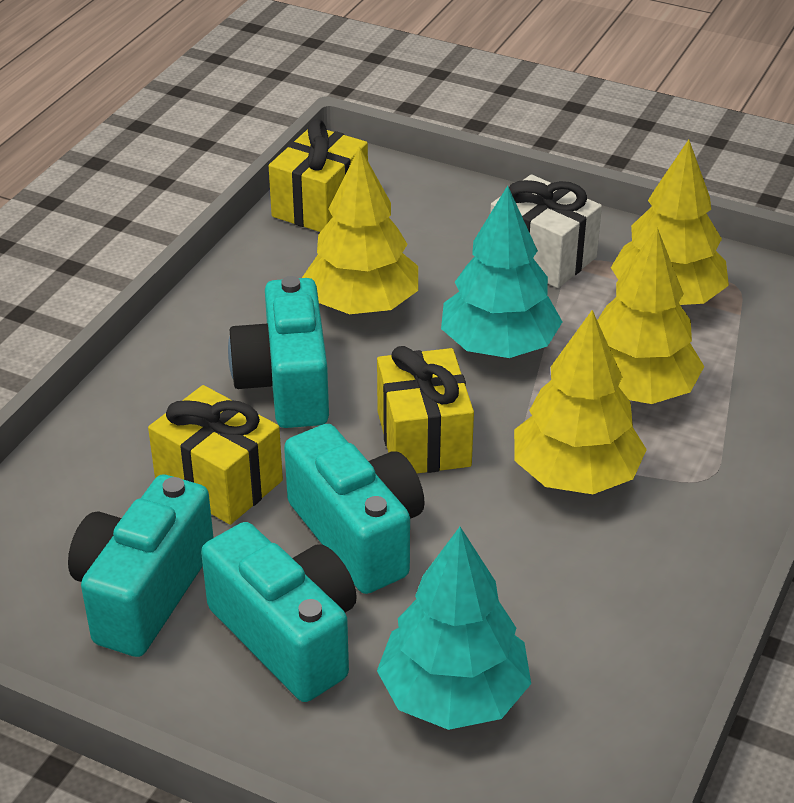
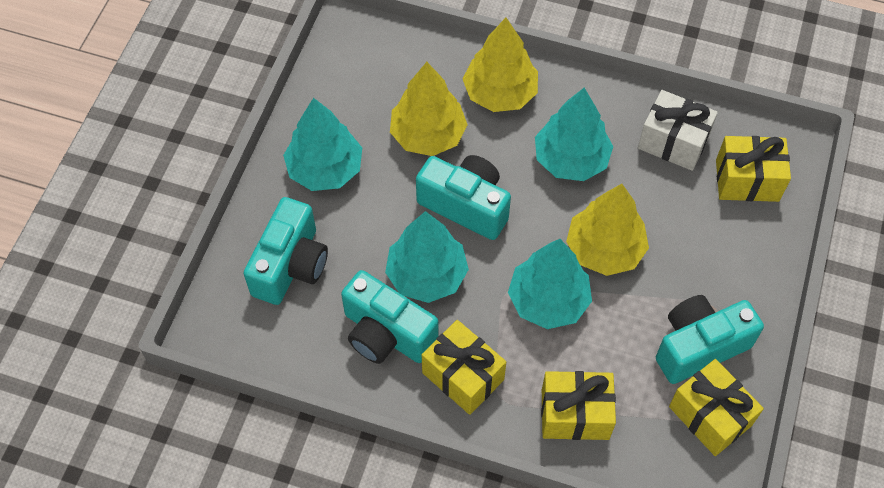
turquoise tree: [377,527,531,730] [441,186,562,358] = 2 -> [283,98,362,191] [385,211,469,303] [508,239,592,329] [535,88,613,181] = 4
yellow gift: [148,385,283,525] [269,119,368,232] [377,346,474,473] = 3 -> [422,320,506,415] [541,371,616,440] [669,359,764,456] [716,136,791,202] = 4
yellow tree: [302,146,418,314] [514,310,647,494] [597,228,705,404] [611,140,729,305] = 4 -> [390,62,468,156] [463,18,538,112] [566,184,649,276] = 3

